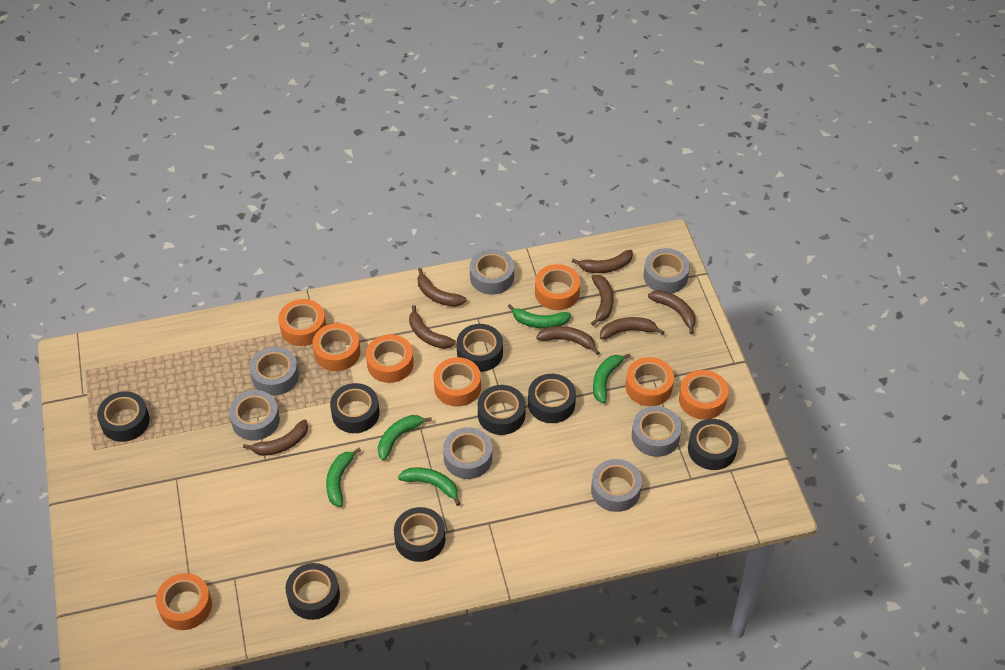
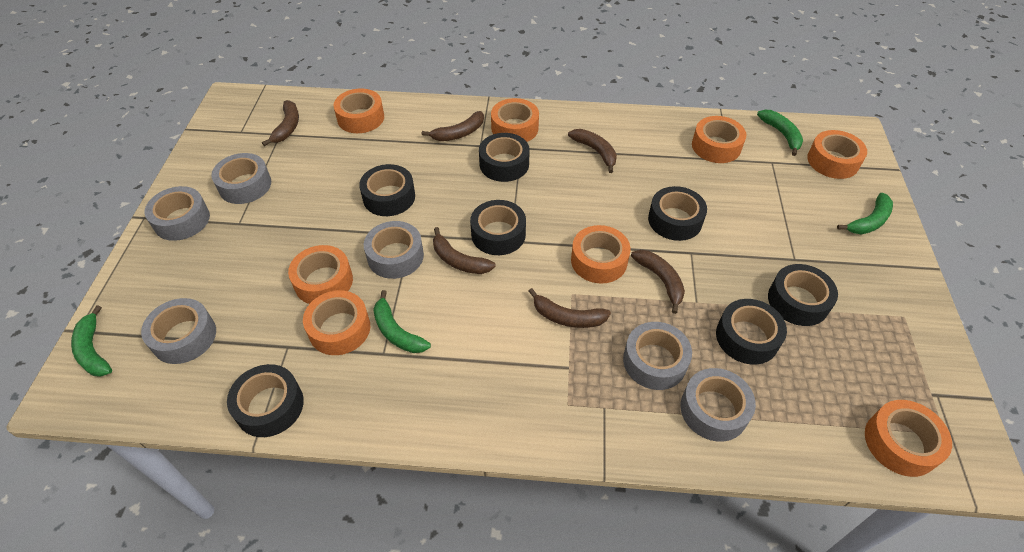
black tape: [97,391,150,442] [286,563,340,620] [330,383,380,433] [394,507,445,562] [456,324,503,372] [478,385,526,435] [528,374,576,423] [688,419,739,470] = 8 -> [227,364,304,437] [359,164,415,216] [470,200,526,255] [479,133,530,182] [648,186,707,241] [716,299,787,365] [768,264,838,326] = 7
brown banana: [243,419,308,456] [409,305,456,349] [417,268,467,307] [536,326,600,355] [572,250,633,273] [591,275,614,326] [600,317,664,339] [648,290,695,334] = 8 -> [262,100,299,146] [422,111,484,141] [433,227,496,274] [528,288,611,328] [568,129,617,173] [631,250,685,314] = 6
green banana: [326,448,361,507] [378,415,432,461] [398,467,461,506] [507,304,571,328] [593,353,631,403] = 5 -> [71,305,112,377] [373,290,431,353] [757,110,803,156] [837,193,893,234] = 4
grey tape: [229,390,280,441] [250,347,299,396] [443,427,492,479] [470,249,514,295] [591,459,642,512] [632,406,682,457] [644,248,690,293] = 7 -> [141,298,216,364] [145,186,210,241] [211,153,271,204] [364,221,424,279] [623,322,692,390] [680,368,756,442] = 6

